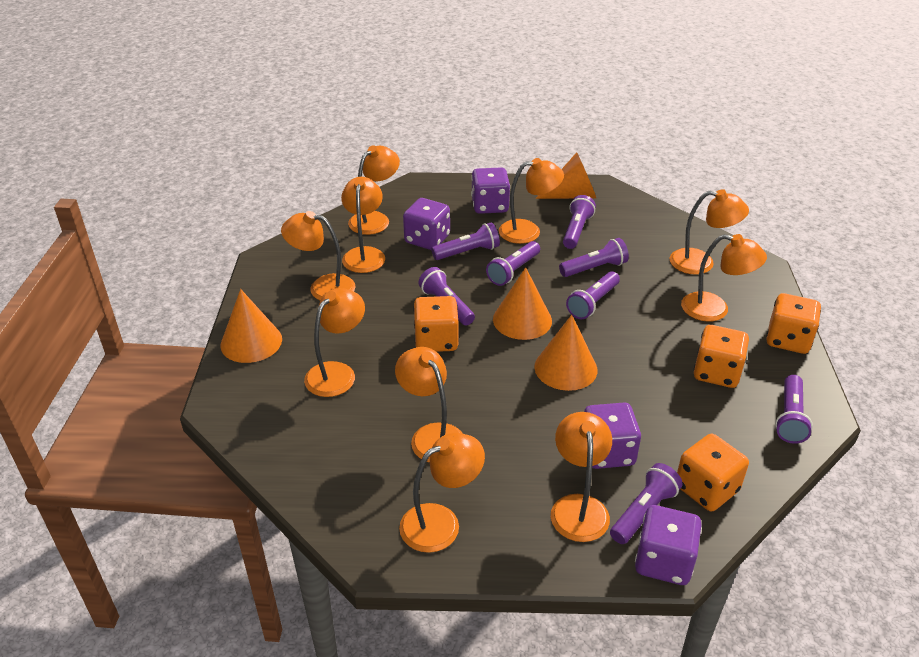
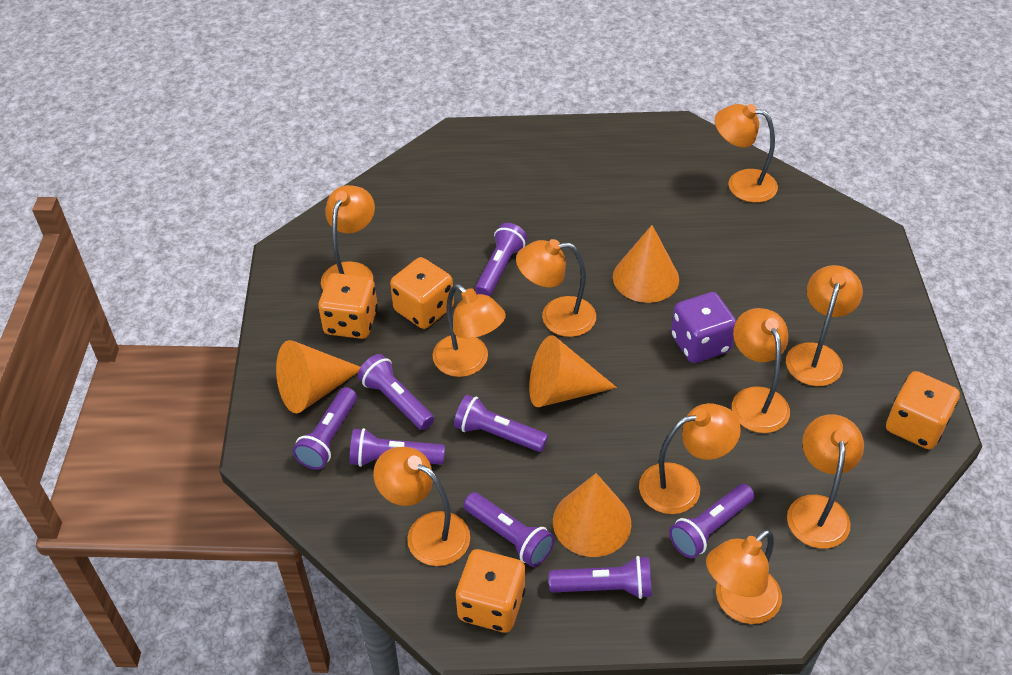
purple dice: [403,198,450,250] [471,167,510,214] [584,403,641,469] [635,505,702,585] = 4 -> [671,292,736,363] = 1

